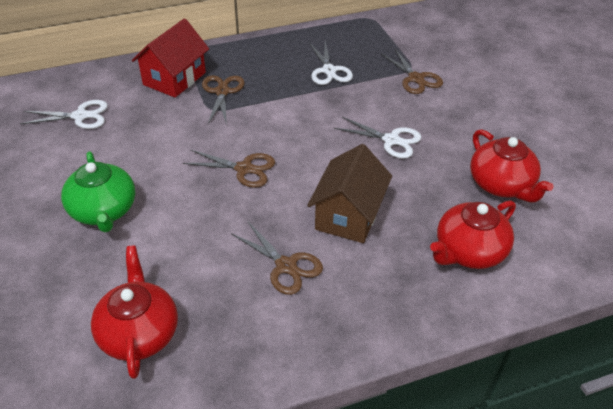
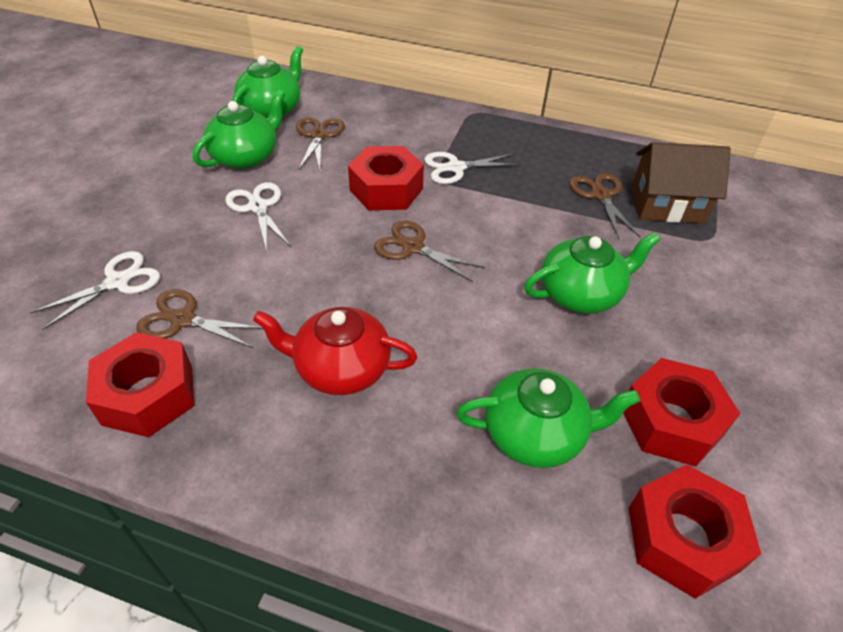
green teapot: [61,151,135,232] = 1 -> [193,90,285,169] [232,46,303,118] [457,368,640,468] [524,232,660,313] = 4
red house: [132,18,209,98] = 1 -> none = 0
red nut: none = 0 -> [86,332,194,437] [348,146,424,210] [623,358,740,467] [629,465,761,599] = 4
red teapot: [91,246,178,379] [430,200,516,269] [470,129,554,202] = 3 -> [253,307,417,395] = 1

